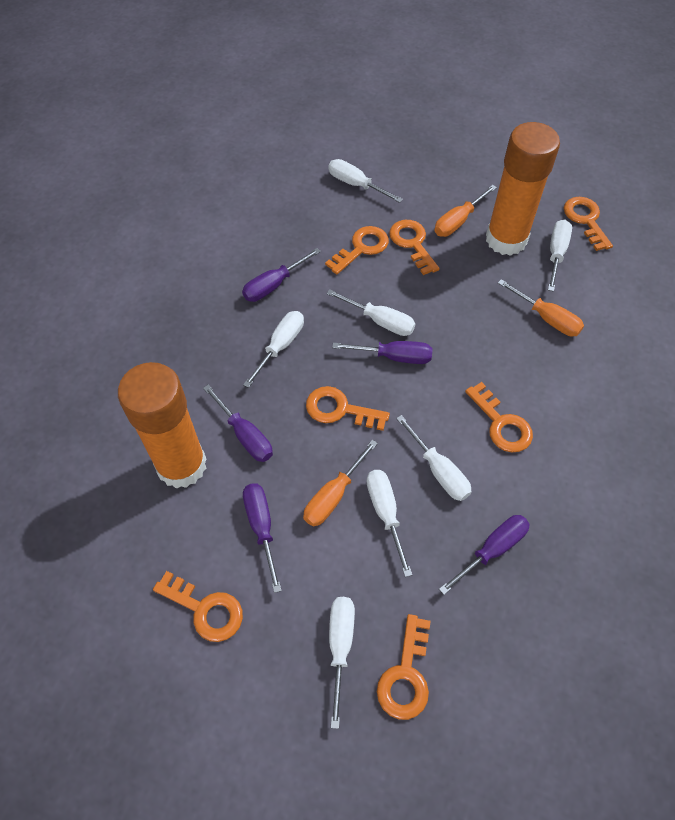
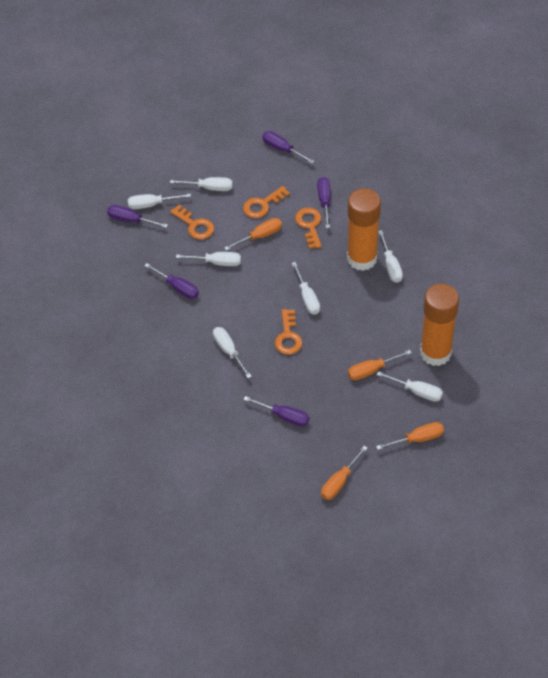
orange key: [153,571,243,642] [306,386,390,431] [325,226,389,274] [377,614,431,720] [389,220,440,275] [465,382,533,453] [564,197,613,251] = 7 -> [170,205,214,239] [243,186,290,218] [275,309,302,355] [295,208,322,249] = 4
orange screwdriver: [303,440,378,527] [434,185,497,237] [498,279,584,336] = 3 -> [224,218,282,251] [321,446,368,500] [348,350,412,380] [376,422,444,450] = 4

